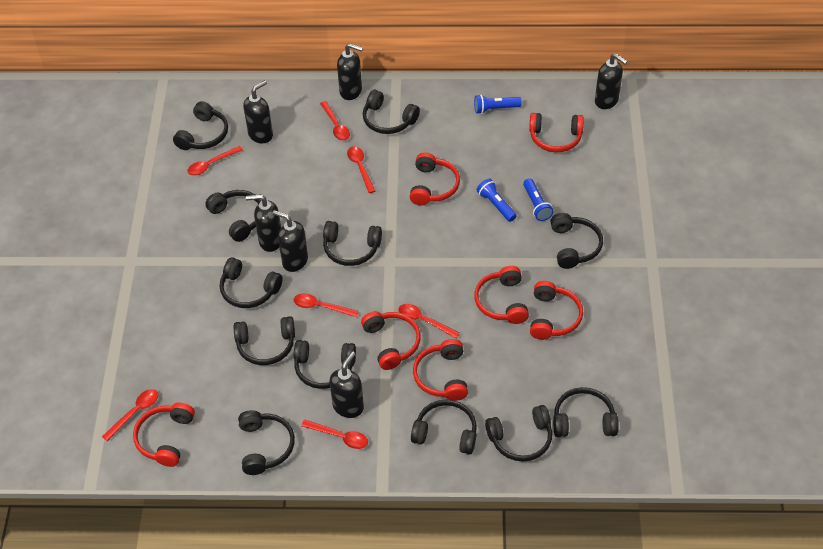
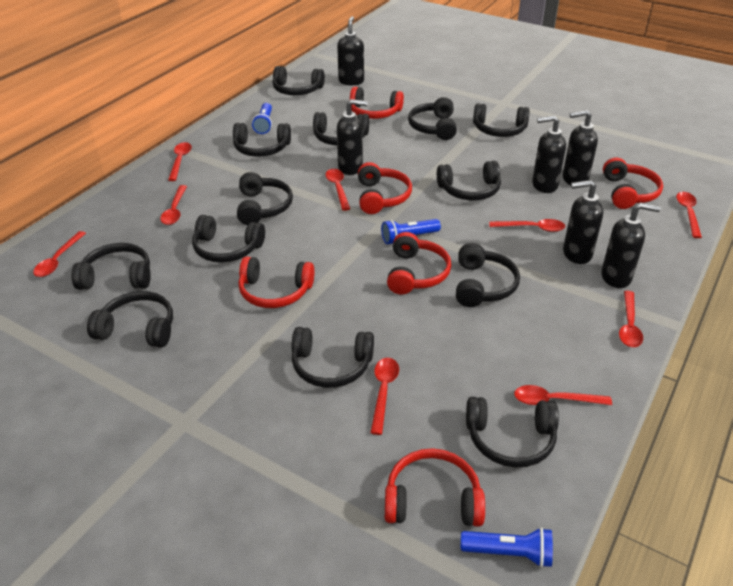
black headphones: [173,101,228,150] [205,190,261,242] [220,257,283,308] [234,316,295,365] [238,410,295,475] [294,340,356,389] [323,221,382,266] [363,90,420,134] [411,399,477,455] [485,405,552,462] [551,213,603,269] [553,387,619,437] = 12 -> [72,243,151,290] [87,291,173,348] [192,215,265,262] [233,123,291,157] [237,172,293,225] [272,66,325,95] [291,327,374,388] [313,112,369,145] [408,97,457,140] [437,161,501,200] [456,243,520,307] [466,397,559,468] [473,103,530,137] = 13
red headphones: [133,403,195,467] [361,311,421,370] [410,152,460,206] [413,339,468,401] [474,266,529,324] [529,113,584,152] [530,281,583,340] = 7 -> [238,257,314,308] [350,87,404,119] [358,162,412,214] [385,448,485,527] [387,232,451,294] [603,157,663,209] = 6
red spoon: [102,389,158,441] [187,146,243,176] [293,293,359,317] [301,419,368,449] [320,101,350,141] [347,146,375,193] [398,304,460,338] = 7 -> [33,231,86,277] [160,185,187,225] [168,142,192,181] [325,169,350,211] [370,358,399,435] [489,219,565,232] [514,385,612,405] [619,291,643,347] [676,192,702,238] = 9

